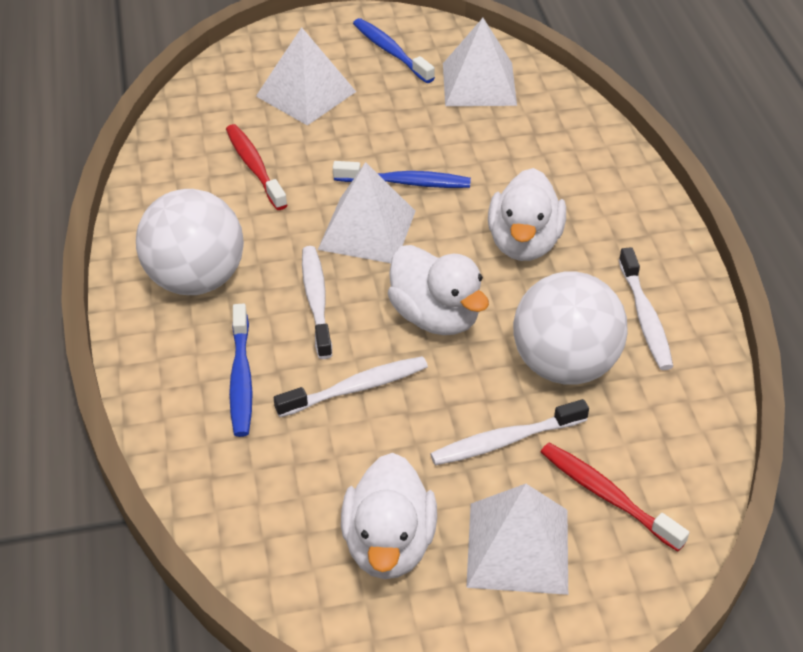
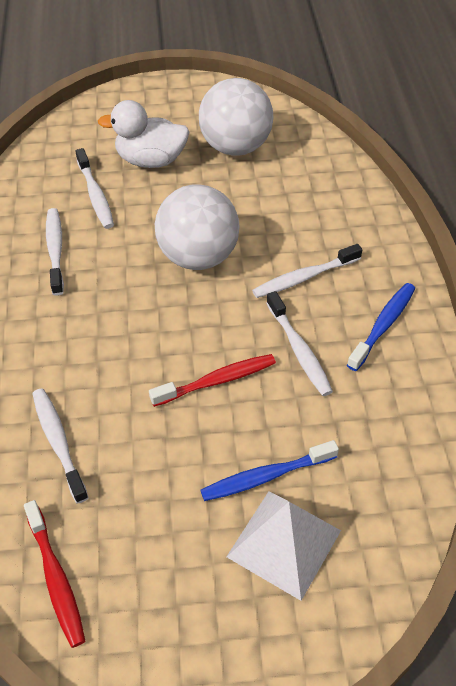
blue toothbrush: [229,304,253,437] [333,161,471,188] [353,18,435,83] = 3 -> [200,440,339,501] [347,283,415,371] = 2
white duck: [341,453,437,579] [388,245,489,335] [488,168,566,261] = 3 -> [98,100,189,168] = 1
white pyramid: [256,27,356,126] [318,162,416,263] [443,18,517,106] [466,484,568,595] = 4 -> [227,491,341,601] = 1
white toothbrush: [274,356,428,417] [302,246,332,359] [430,399,589,465] [619,247,673,370] = 4 -> [32,388,89,504] [46,208,64,296] [75,148,114,229] [252,244,362,298] [266,291,333,396] = 5

